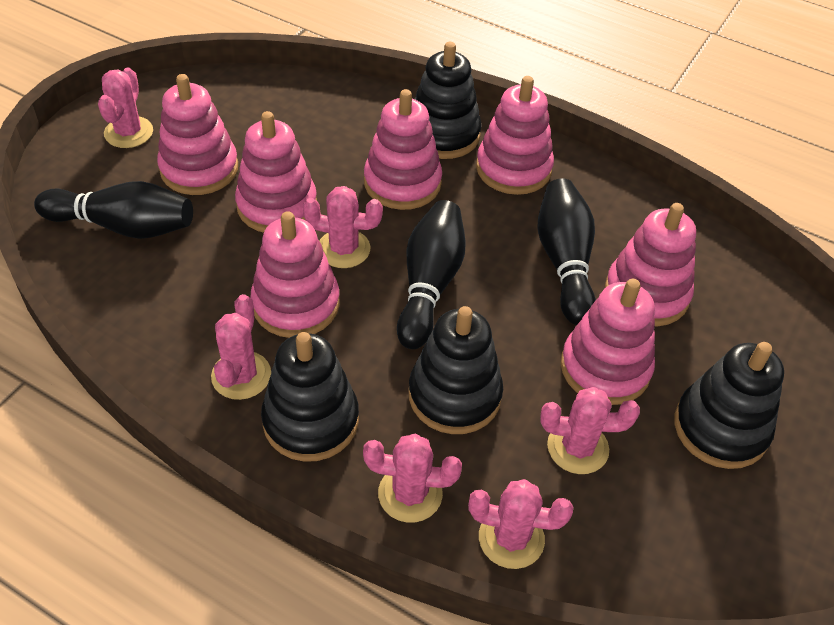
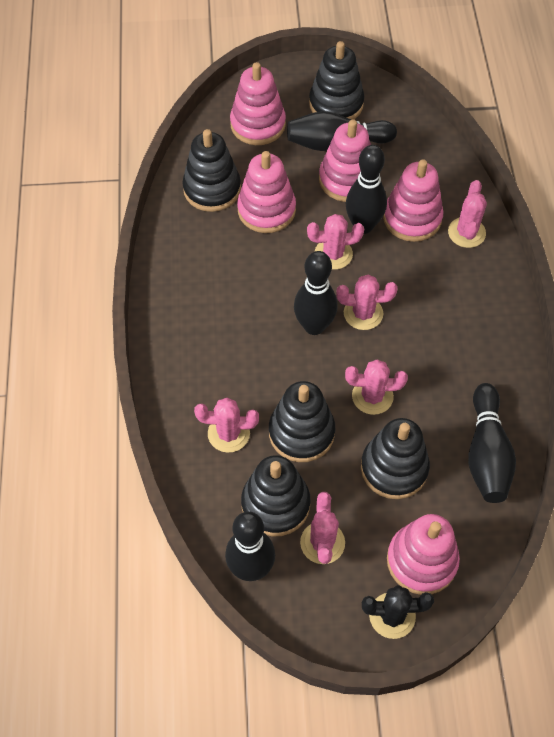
black bowling pin: [34,181,193,239] [397,200,466,349] [537,178,596,325] = 3 -> [225,511,275,581] [287,111,397,151] [294,251,338,335] [346,145,387,234] [468,383,516,503] = 5
black cactus: none = 0 -> [362,585,434,639] = 1
black stacking toy: [261,332,359,462] [409,306,503,434] [415,42,482,159] [674,342,784,469] = 4 -> [182,129,241,212] [241,455,310,536] [269,381,335,462] [309,41,364,120] [361,418,430,499] = 5
pink stacking toy: [157,74,238,195] [235,111,317,233] [251,211,340,338] [364,89,442,210] [476,76,554,195] [561,279,655,405] [605,203,696,327] = 7 -> [230,62,286,145] [237,151,296,233] [319,119,371,202] [383,160,443,242] [387,514,460,595] = 5

